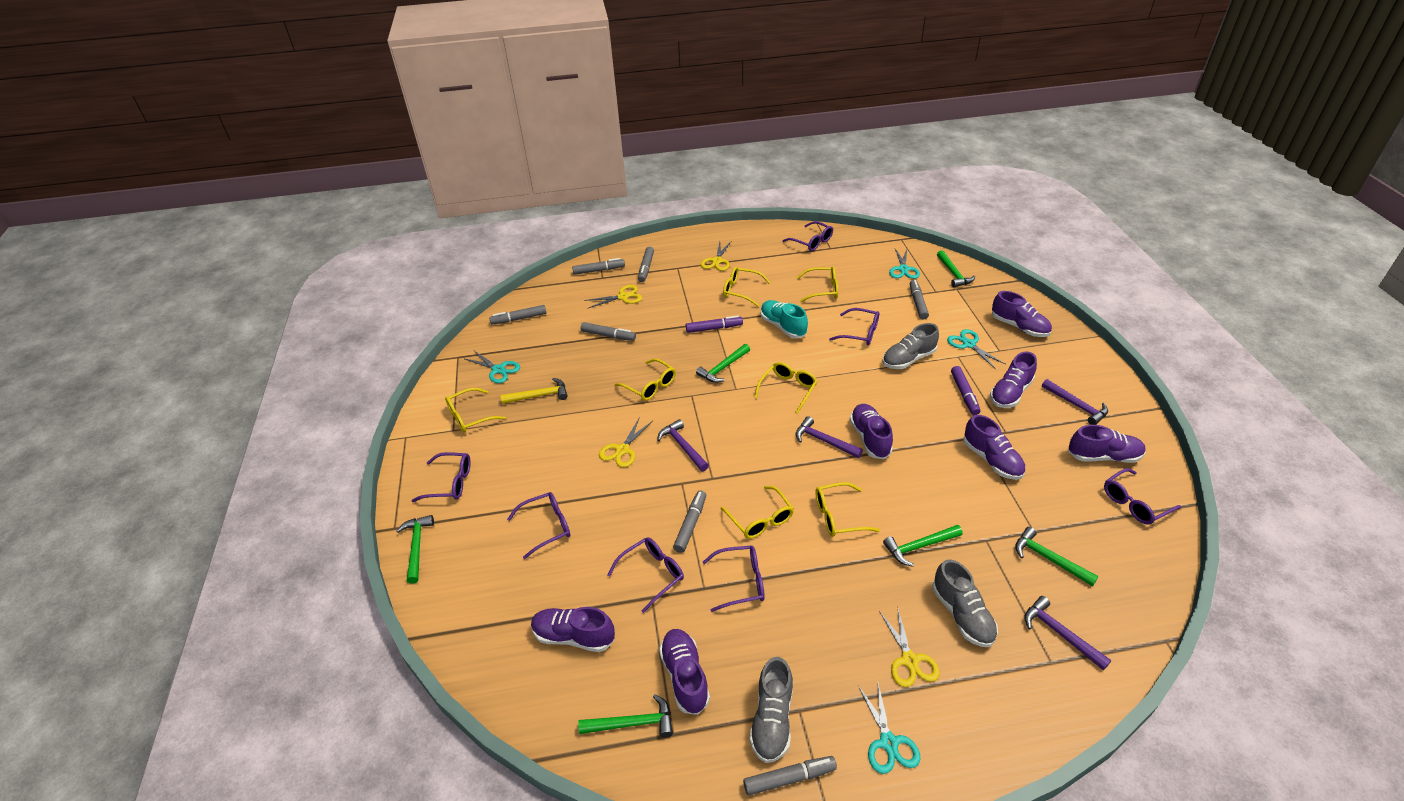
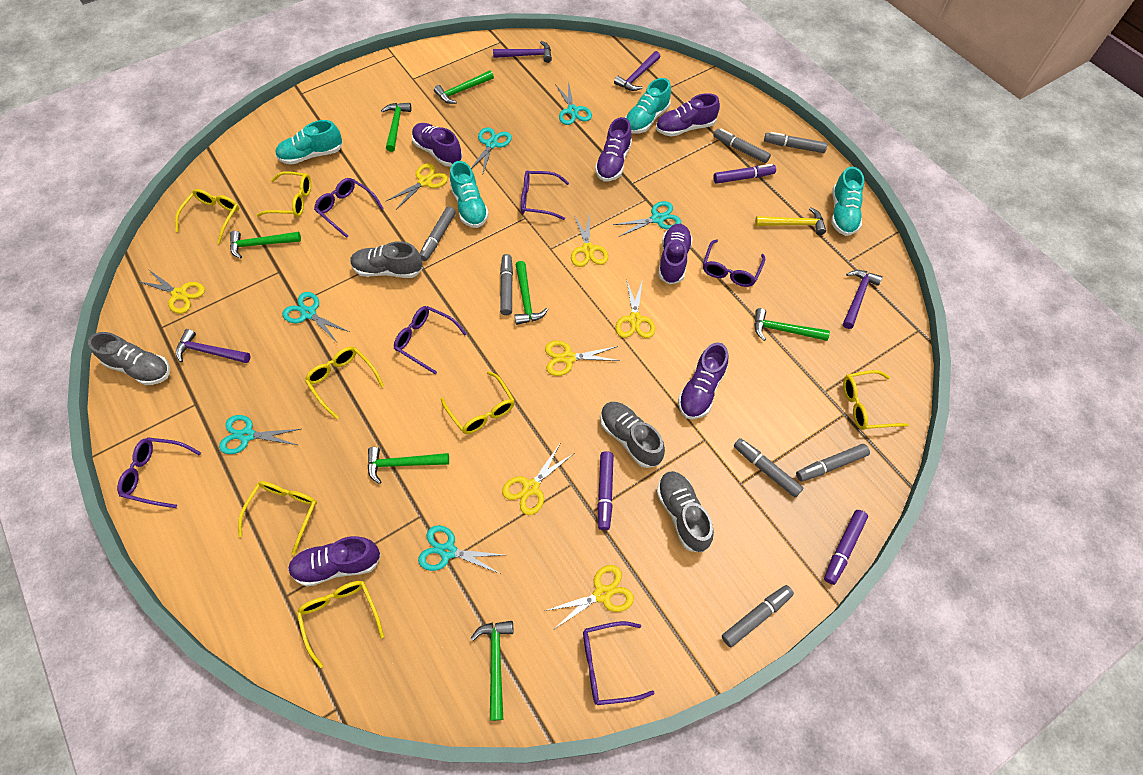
green hammer: [396,515,434,584] [578,694,673,738] [696,344,750,383] [883,525,963,567] [937,250,975,287] [1015,527,1099,586] = 6 -> [230,231,301,259] [368,447,449,484] [381,103,411,152] [434,70,494,104] [470,621,513,721] [514,261,548,325] [754,308,830,341] = 7
grey shoe: [749,657,793,763] [882,323,939,369] [932,559,998,647] = 3 -> [88,332,170,385] [350,241,423,278] [600,402,665,468] [657,471,714,552] = 4
purple glasses: [412,452,471,502] [507,492,570,559] [608,537,684,613] [703,546,765,612] [782,221,833,251] [829,308,879,345] [1104,468,1181,524] = 7 -> [117,437,201,508] [314,178,384,238] [394,306,467,375] [521,171,569,220] [583,621,654,705] [703,239,765,287] = 6
purple marker: [686,316,743,333] [951,366,980,415] = 2 -> [597,451,614,530] [713,164,776,184] [824,510,868,585] = 3
purple shoe: [531,607,615,652] [659,629,710,715] [850,404,893,459] [963,415,1026,480] [990,352,1037,408] [992,291,1052,337] [1068,425,1146,463] = 7 -> [288,536,381,587] [412,123,463,167] [595,117,632,181] [656,93,720,137] [658,224,693,284] [678,342,728,419] = 6
turquoise scissors: [465,351,520,383] [858,683,920,774] [889,249,920,279] [947,329,1005,368] = 4 -> [219,415,300,454] [282,292,349,342] [418,525,503,573] [471,127,512,176] [555,81,592,125] [613,201,681,237] = 6
turquoise shoe: [760,300,808,338] = 1 -> [275,120,343,165] [450,161,489,228] [625,78,671,134] [831,167,864,236] = 4
yellow scissors: [584,285,642,309] [599,417,653,467] [701,242,731,271] [879,606,940,687] = 4 -> [137,269,205,314] [386,163,448,210] [502,444,573,515] [545,340,620,376] [545,565,634,630] [571,214,608,267] [616,279,655,338] = 7

